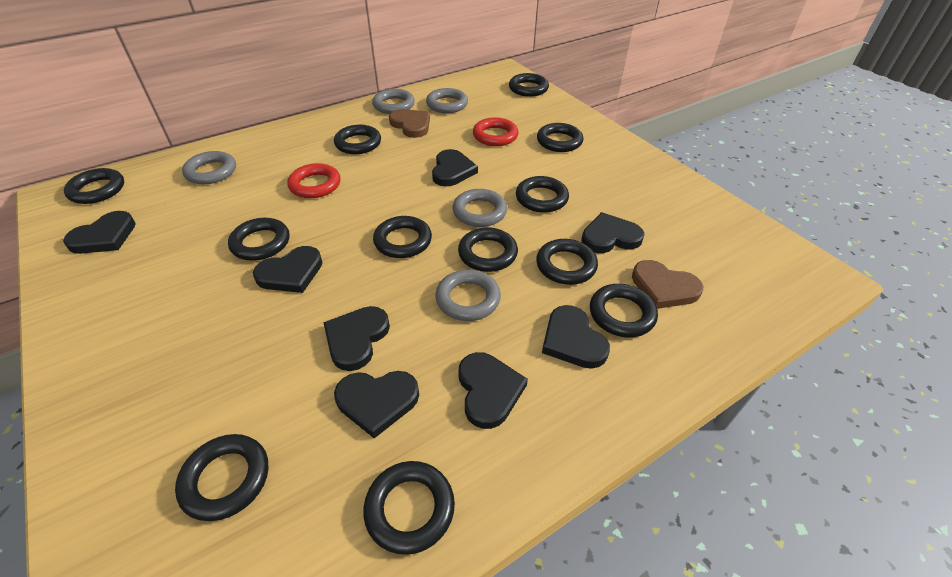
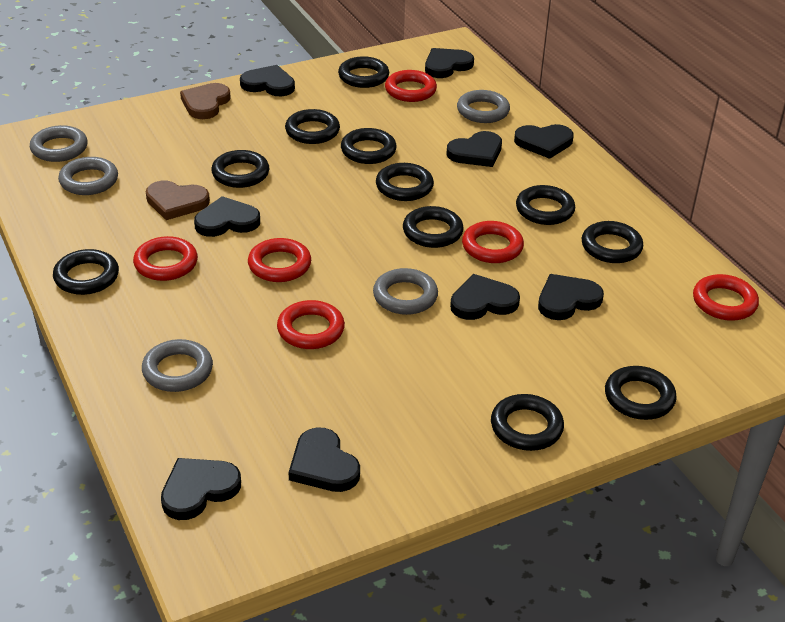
black heart: [63,211,136,254] [253,246,322,293] [323,306,390,371] [334,371,419,438] [432,149,478,186] [458,352,528,429] [542,305,610,369] [581,212,644,253] = 8 -> [161,458,241,520] [194,196,260,237] [240,65,295,96] [288,428,360,492] [425,48,474,78] [447,131,502,167] [450,274,520,320] [514,124,574,159] [538,274,604,320] = 9
black ring: [64,168,124,204] [175,434,268,521] [228,218,290,261] [334,125,381,154] [363,461,455,555] [373,216,432,258] [458,227,518,272] [509,73,549,97] [516,176,569,213] [536,239,598,285] [537,123,583,152] [590,284,658,337] = 12 -> [53,249,119,295] [211,150,269,188] [285,109,340,144] [338,56,389,88] [341,128,397,164] [376,163,434,201] [403,206,464,248] [491,394,564,451] [516,185,575,225] [582,221,643,263] [605,366,677,420] = 11
red ring: [287,163,341,198] [473,117,519,146] = 2 -> [133,236,198,281] [248,238,311,282] [277,300,345,349] [385,70,437,102] [462,221,524,263] [693,274,759,321] = 6

